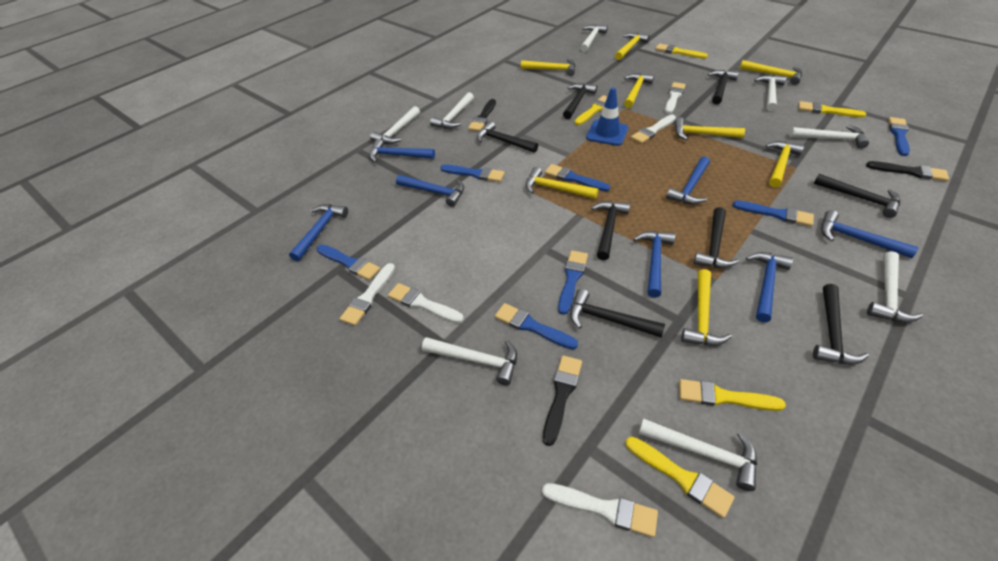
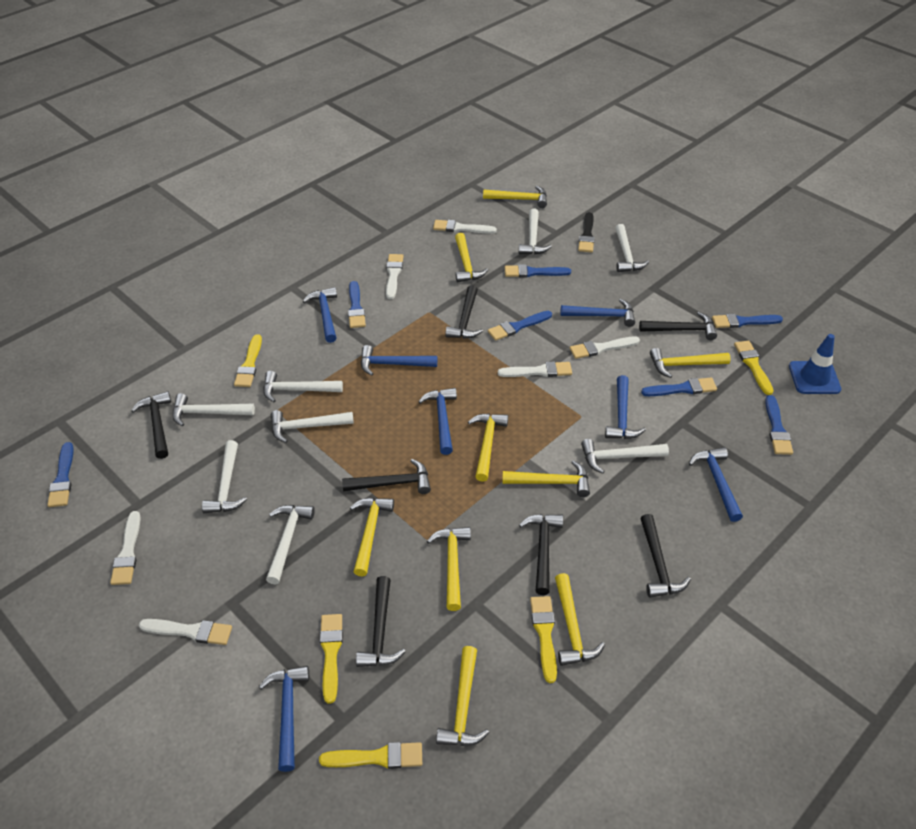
black brush: [468,99,496,131] [543,355,582,446] [866,161,949,181] = 3 -> [578,212,595,252] = 1
black hammer: [477,121,538,153] [563,83,597,119] [570,289,665,337] [591,201,630,260] [694,207,739,268] [708,70,739,104] [813,174,900,218] [813,284,869,364] = 8 -> [131,391,171,459] [342,459,431,494] [356,576,406,667] [445,285,483,339] [519,514,563,595] [639,312,717,340] [640,514,691,598] = 7
white brush: [340,263,395,326] [388,283,464,324] [542,483,658,537] [631,114,676,144] [665,82,686,114] = 5 -> [110,511,141,585] [139,619,232,645] [386,254,404,299] [433,220,497,234] [498,361,572,377] [570,336,640,359] = 6
yellow hammer: [521,59,576,76] [526,167,598,199] [615,33,650,60] [624,73,654,108] [674,117,745,140] [681,269,732,345] [740,60,802,85] [765,141,804,188] = 8 -> [350,498,394,577] [427,527,471,611] [436,646,489,746] [455,233,488,282] [468,413,508,482] [483,186,547,208] [502,460,590,497] [555,573,605,666] [650,348,731,378] = 9

